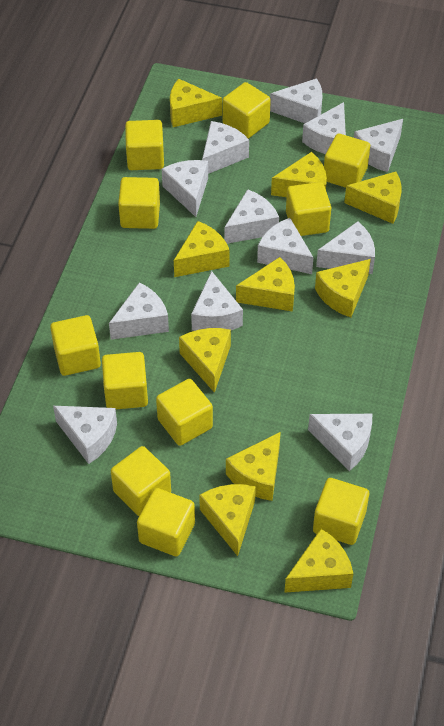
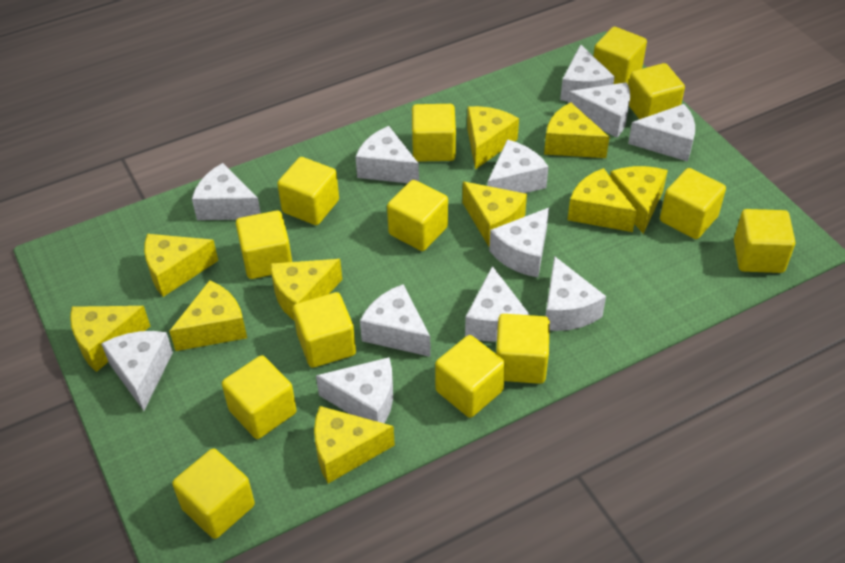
yellow cube: [50,315,101,376] [102,352,148,409] [111,446,171,516] [118,177,160,229] [125,120,164,170] [137,488,195,557] [156,379,213,446] [222,82,271,139] [286,182,331,236] [313,478,369,545] [324,134,370,188] = 11 -> [172,449,255,539] [222,355,297,439] [236,211,292,279] [277,157,339,225] [293,292,356,368] [387,180,448,251] [412,104,456,162] [435,335,505,418] [496,314,550,384] [593,27,647,84] [629,63,685,119] [660,168,726,239] [734,209,795,273] = 13

